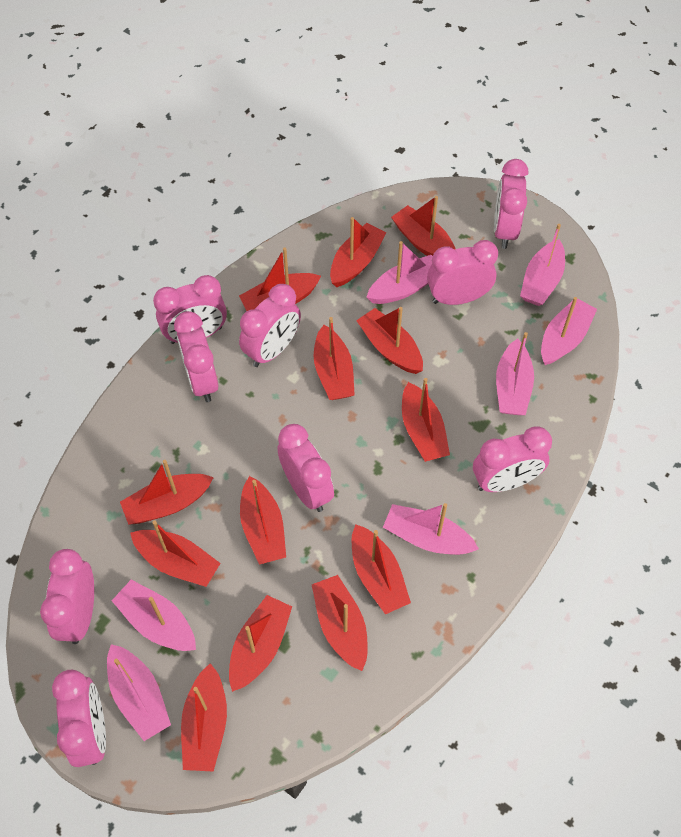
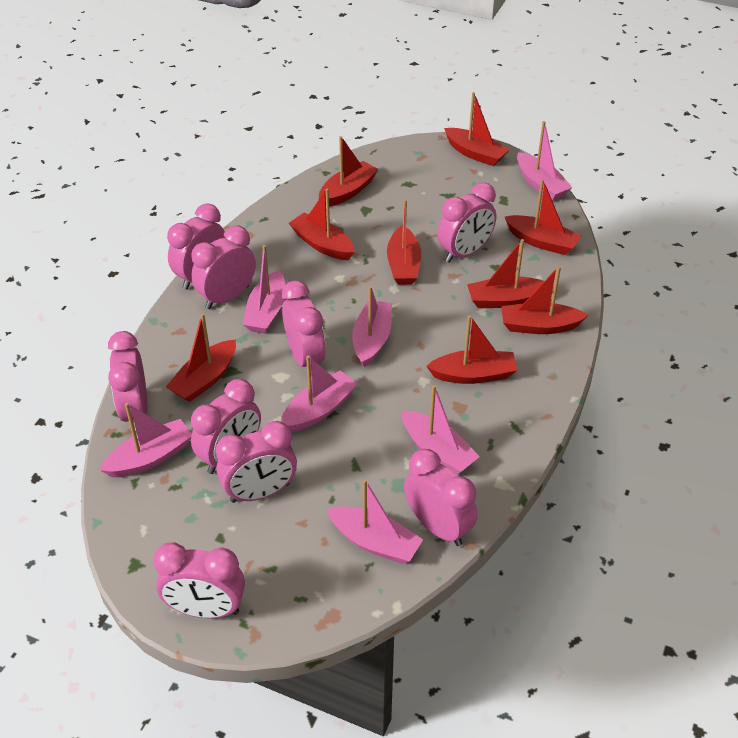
red boat: [120,460,214,525] [130,521,221,587] [181,663,227,772] [229,595,292,692] [239,248,321,311] [240,476,286,565] [312,575,368,671] [314,317,355,400] [330,217,386,287] [352,524,411,614] [356,307,423,374] [391,196,455,256] [402,378,450,462] = 13 -> [166,313,236,402] [289,188,354,260] [319,136,379,207] [387,199,421,285] [426,315,517,384] [444,92,510,166] [467,239,544,308] [501,266,588,334] [505,179,581,255] = 9

